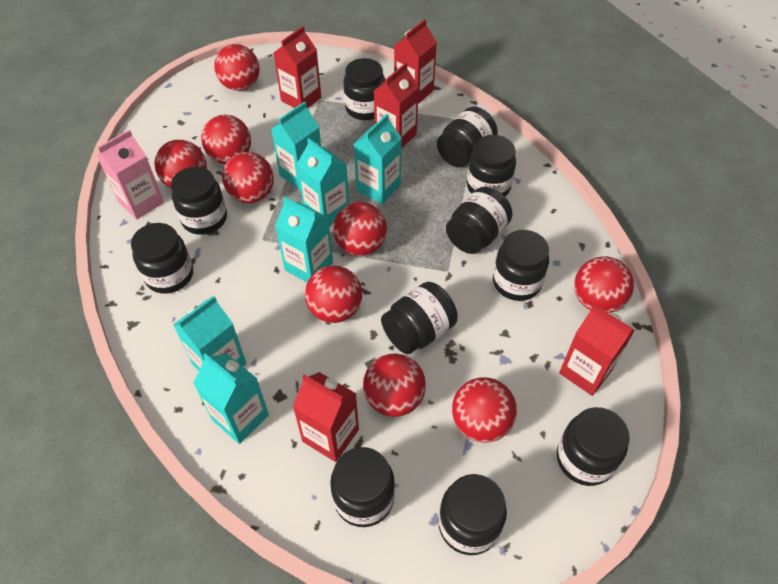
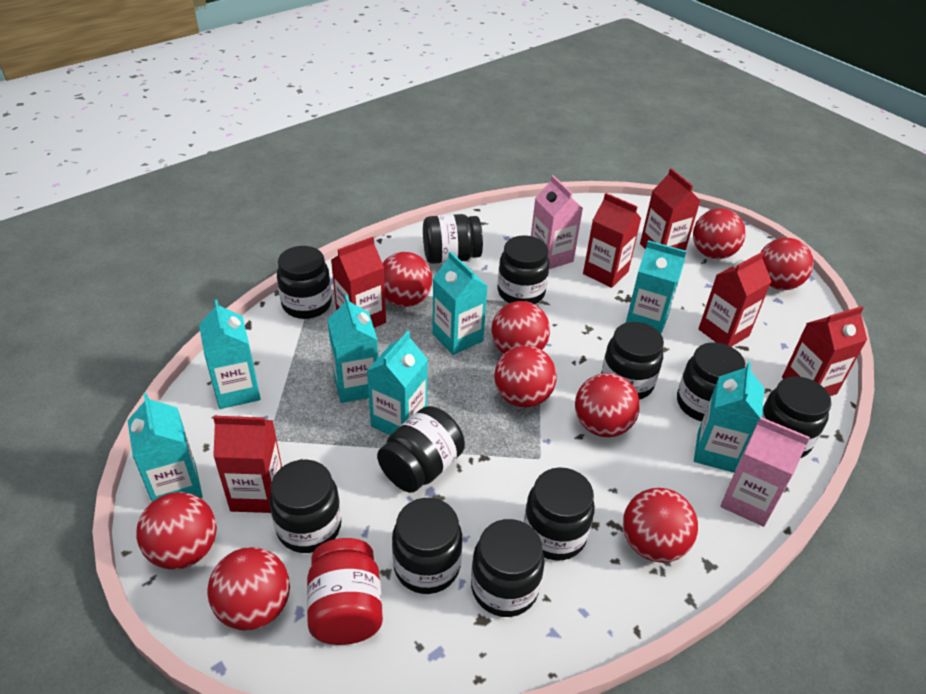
pink carton: [97,130,164,220] = 1 -> [531,175,583,269] [720,417,810,527] = 2
red carton: [273,26,321,109] [293,372,359,462] [374,63,419,149] [394,19,437,104] [559,305,635,396] = 5 -> [213,415,282,513] [331,237,386,328] [583,193,641,288] [640,168,700,251] [698,252,772,347] [782,306,867,396] = 6
red jar: none = 0 -> [307,538,383,645] = 1
turquoise carton: [173,295,246,371] [193,353,269,444] [271,101,321,190] [275,196,333,282] [297,138,349,226] [354,114,402,204] = 6 -> [127,393,203,502] [199,300,261,409] [327,295,378,403] [367,331,428,435] [432,251,487,355] [626,240,686,334] [694,362,764,473] = 7

